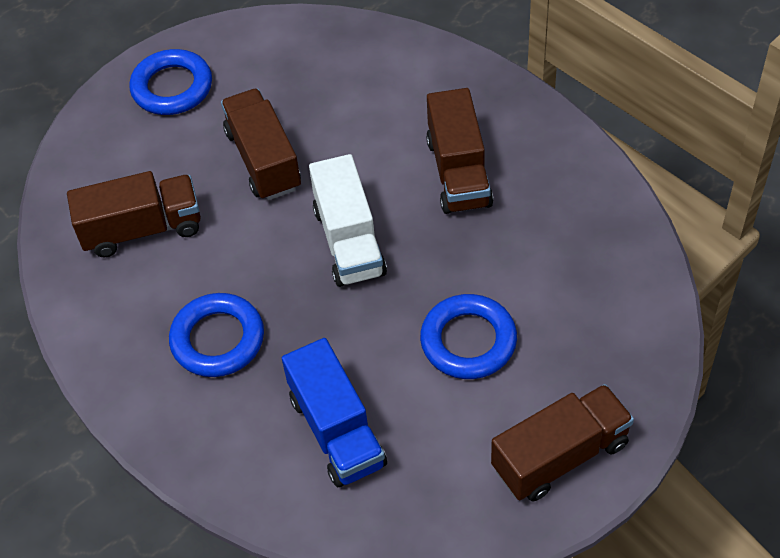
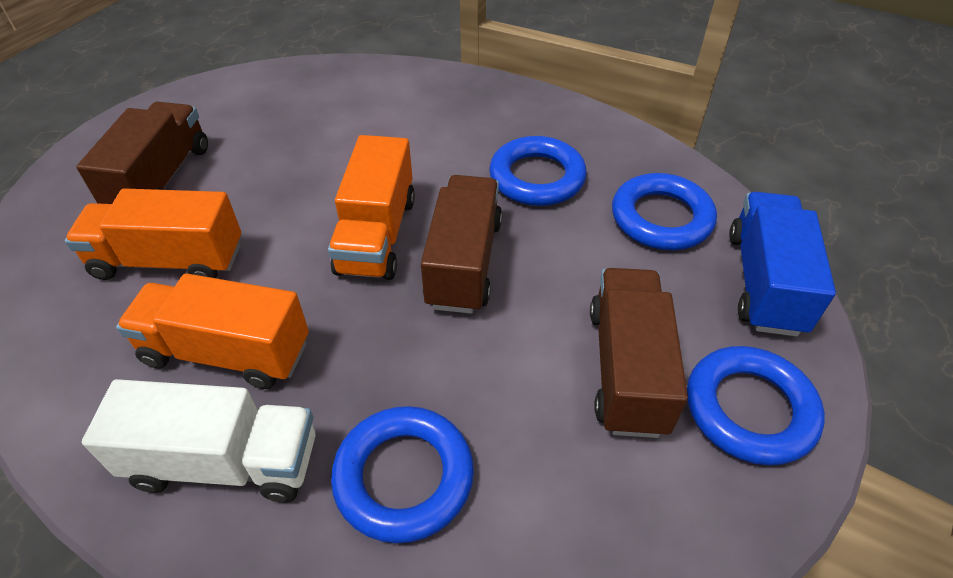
blue ring: [129,49,212,115] [169,293,264,377] [420,294,517,379] = 3 -> [331,406,474,543] [489,136,587,206] [612,173,717,250] [687,346,825,466] = 4
brown truck: [67,171,201,257] [221,88,301,200] [426,88,493,214] [491,384,634,502] = 4 -> [76,102,208,204] [421,175,502,314] [590,268,688,438] = 3
orange truck: none = 0 -> [65,188,241,280] [116,273,309,389] [328,135,415,280] = 3

